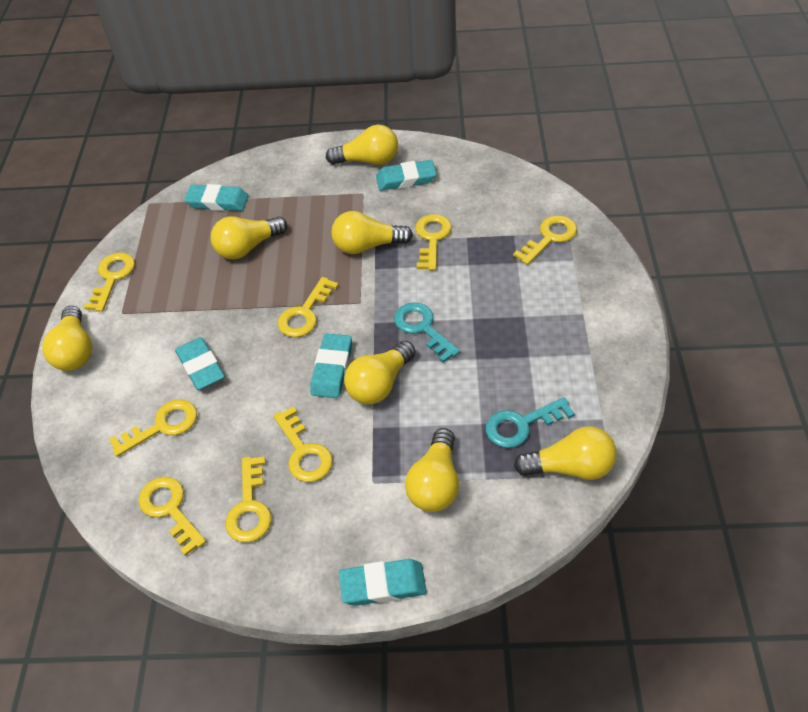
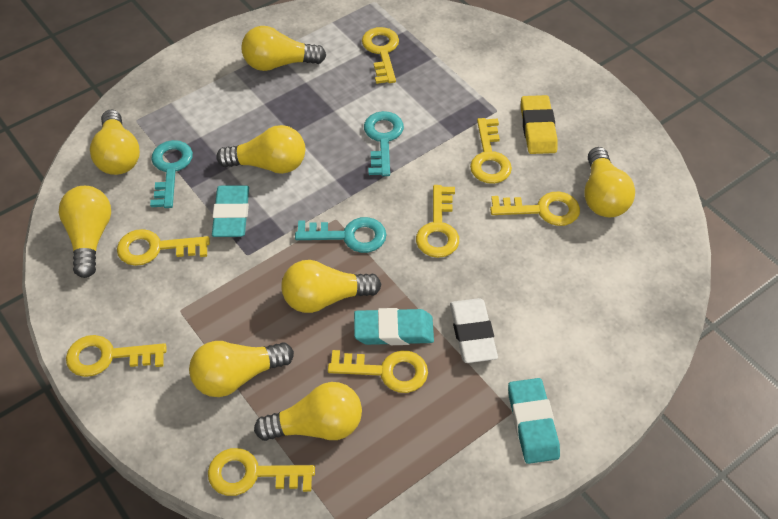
turquoise eraser: [175,337,225,390] [184,184,249,211] [310,333,352,398] [339,559,427,606] [376,160,437,191] = 5 -> [212,185,249,237] [354,308,434,345] [508,378,560,464] = 3
turquoise key: [394,302,460,363] [486,397,575,448] = 2 -> [150,140,193,208] [295,217,387,253] [364,111,404,176] = 3
white eraser: none = 0 -> [450,298,498,363] = 1
yellow eraser: none = 0 -> [521,95,558,154] = 1
yellow light bulb: [42,306,92,371] [211,217,287,259] [326,125,398,165] [332,211,413,254] [344,341,416,404] [405,428,459,512] [514,426,617,480] = 7 -> [59,186,111,278] [90,110,140,175] [189,341,294,397] [216,125,305,174] [241,26,326,71] [254,382,362,441] [281,260,381,313] [584,147,635,217] = 8

